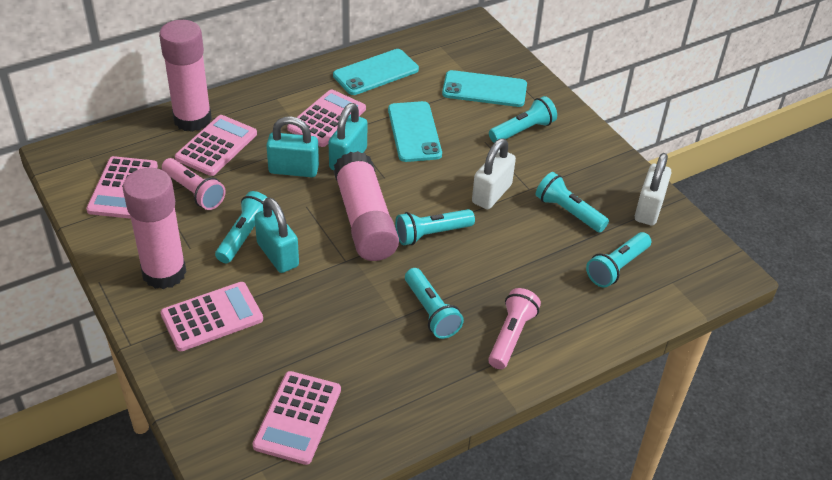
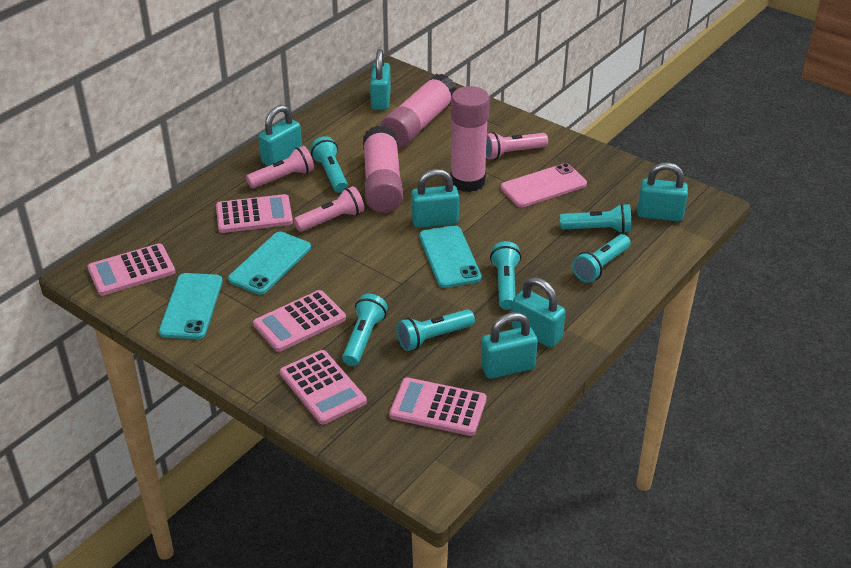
pink flashlight: [162,158,226,210] [488,288,541,369] = 2 -> [246,146,314,188] [294,186,364,232] [486,132,548,160] = 3
pink phone: none = 0 -> [501,163,587,207] = 1
turquoise padlock: [254,197,299,273] [266,116,319,177] [329,103,367,170] = 3 -> [258,105,302,166] [370,49,391,110] [411,169,459,228] [481,312,538,379] [511,277,566,348] [637,162,688,222] = 6
white padlock: [472,138,516,209] [635,153,671,226] = 2 -> none = 0

